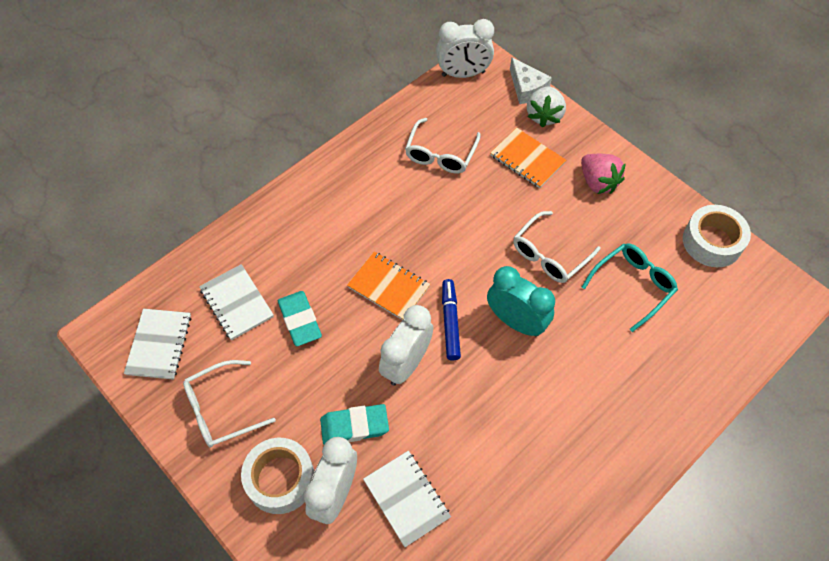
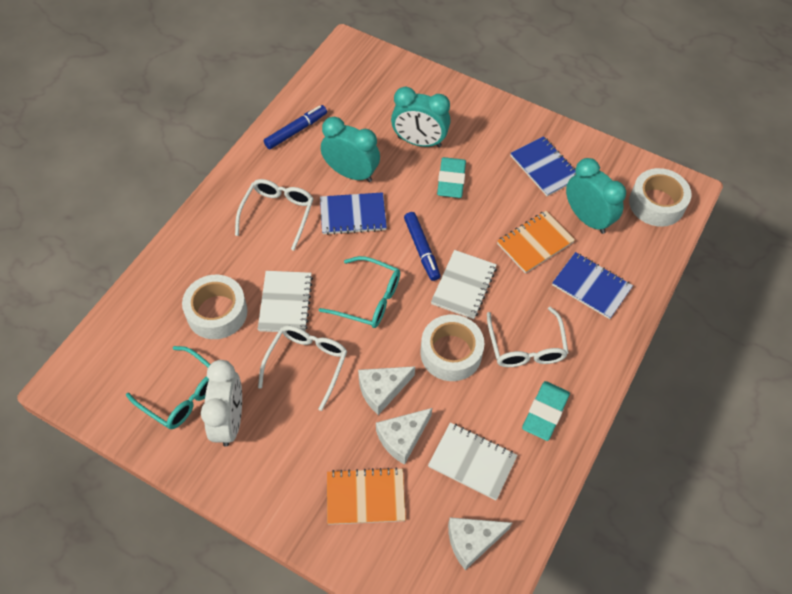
blue marker: [442,279,461,361] = 1 -> [264,105,327,149] [404,212,440,281] = 2
blue notebook: none = 0 -> [320,192,387,235] [510,136,576,196] [552,252,633,319] = 3
pink strawberry: [581,154,626,194] = 1 -> none = 0
turquoise clock: [487,266,555,337] = 1 -> [321,117,380,182] [391,87,451,147] [566,158,626,234] = 3
turquoise glasses: [582,243,678,332] = 1 -> [126,346,211,429] [319,256,400,328] = 2
white cheese: [510,57,552,104] = 1 -> [358,366,415,415] [376,408,432,465] [448,517,512,570] = 3
white clock: [304,437,357,524] [379,305,433,386] [436,19,494,78] = 3 -> [201,360,242,447] = 1
white strawberry: [527,87,566,127] = 1 -> none = 0
white tape: [241,438,314,514] [683,205,751,267] = 2 -> [182,275,247,339] [420,315,484,381] [629,168,692,227] = 3

